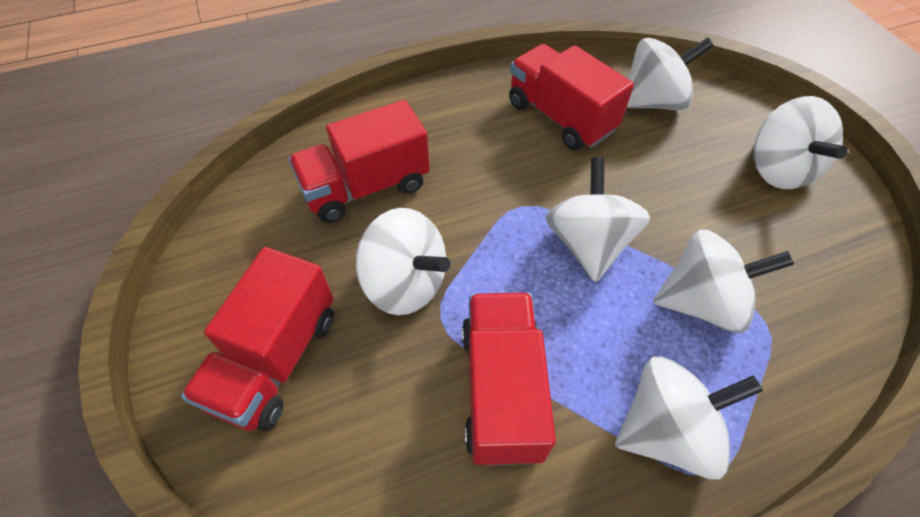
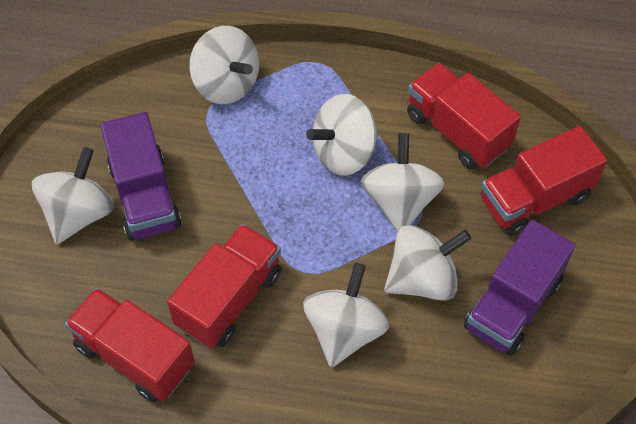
purple truck: none = 0 -> [100,112,182,241] [464,220,575,356] = 2

